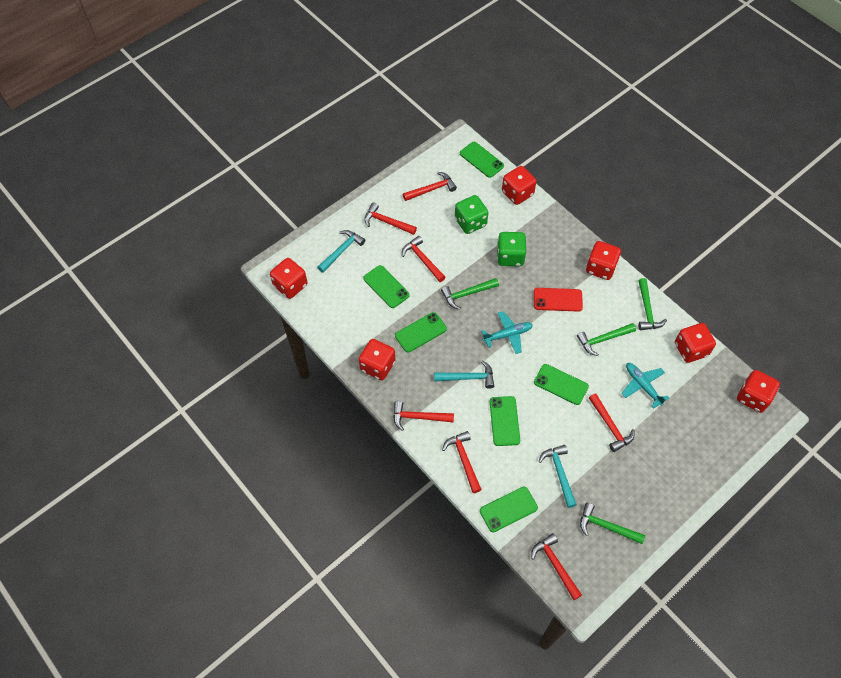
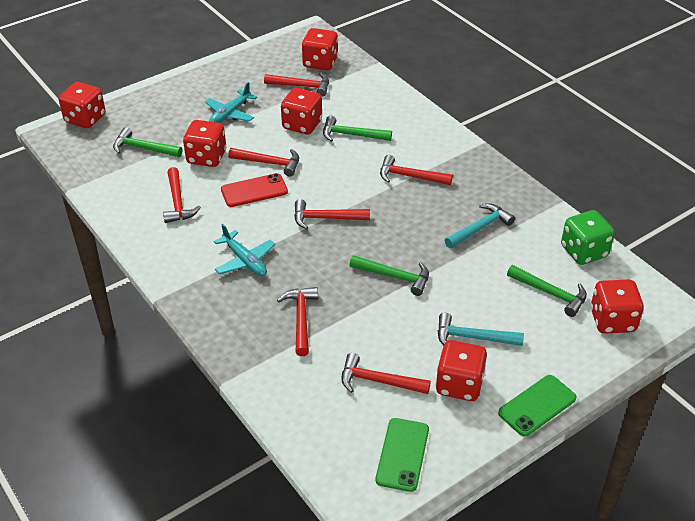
green dice: [455,195,488,234] [497,232,526,266] = 2 -> [561,210,615,265] = 1
green phone: [363,265,410,308] [395,312,447,353] [460,142,504,178] [480,487,538,532] [490,396,520,446] [534,364,589,405] = 6 -> [376,418,429,492] [498,375,577,437] = 2
turquoise hammer: [317,230,365,273] [434,360,494,389] [539,445,577,508] = 3 -> [438,313,524,346] [445,203,515,249] = 2

